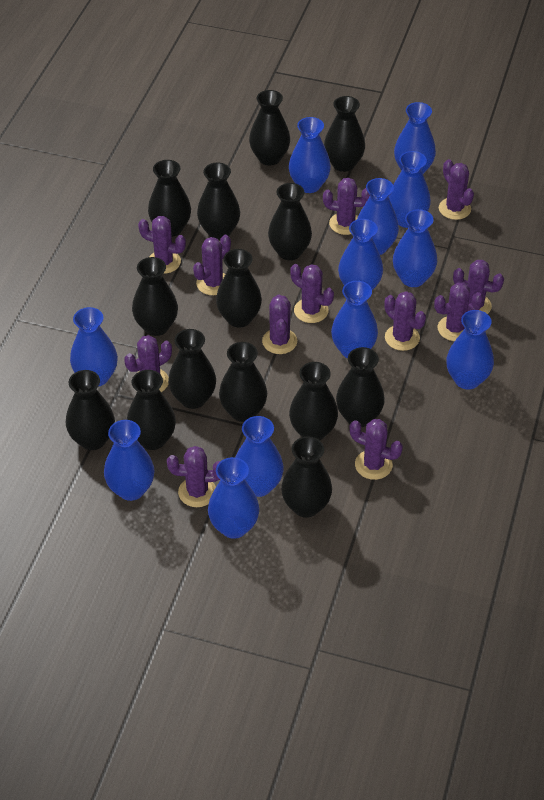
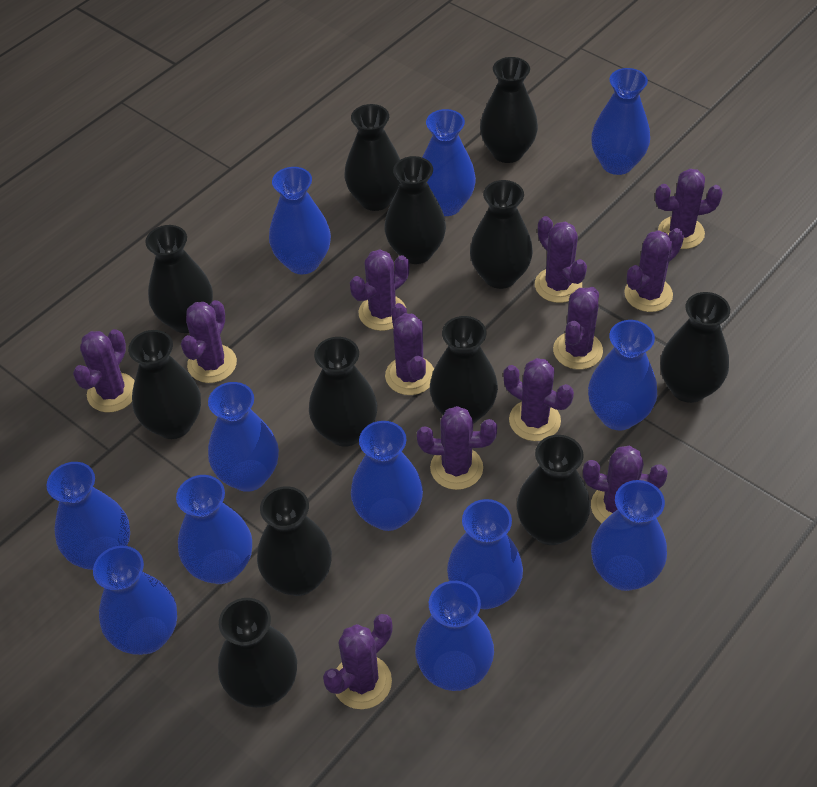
black vase: [66,370,115,450] [127,370,176,450] [132,257,178,336] [148,160,191,237] [168,329,216,409] [197,163,240,240] [216,249,262,328] [219,342,267,422] [249,90,290,165] [268,183,312,260] [281,436,332,518] [289,362,338,440] [324,96,365,172] [336,347,385,427] = 14 -> [128,330,201,439] [145,225,213,333] [218,598,297,708] [257,486,332,596] [309,337,377,447] [344,104,400,211] [385,156,446,264] [430,316,498,424] [470,180,533,289] [480,57,538,163] [517,435,590,545] [660,292,730,403] = 12

